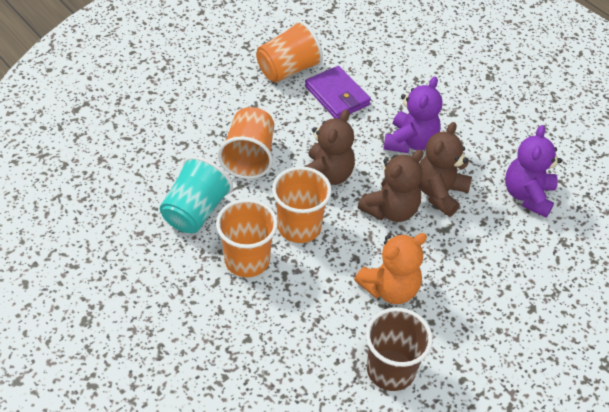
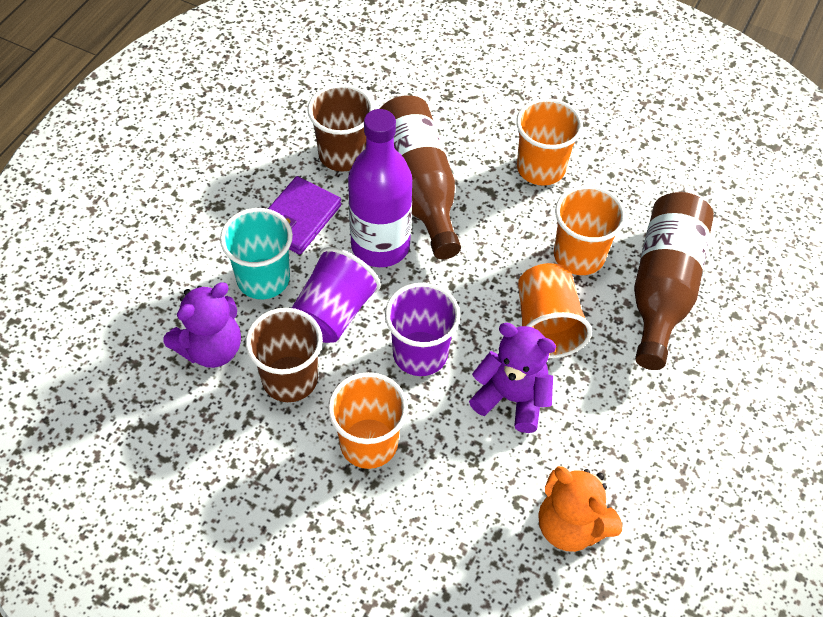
brown bottle: none = 0 -> [380,96,461,259] [634,192,714,370] = 2
brown cup: [366,307,433,391] = 1 -> [246,308,323,402] [307,84,374,171] = 2
brown teddy bear: [305,109,355,185] [358,149,424,222] [419,122,472,217] = 3 -> none = 0
purple bottle: none = 0 -> [348,109,412,267] = 1
purple cup: none = 0 -> [292,247,381,343] [385,283,460,376] = 2

